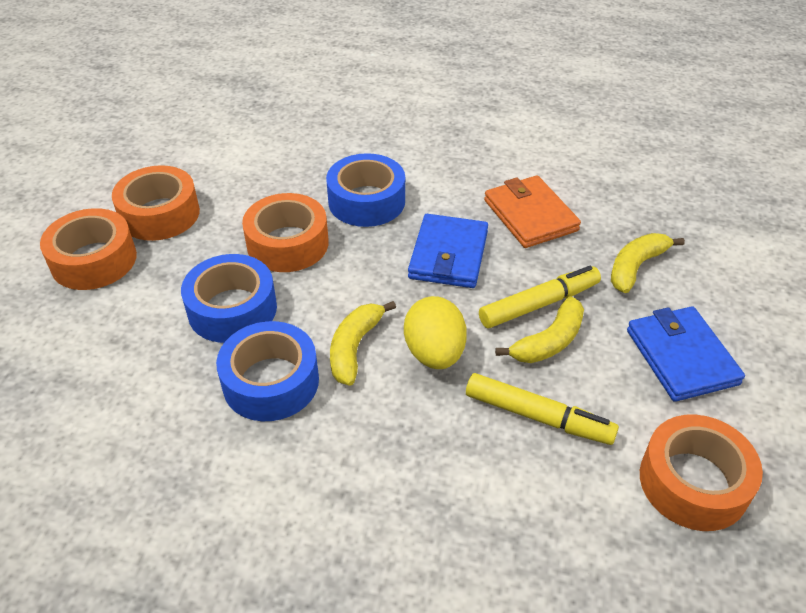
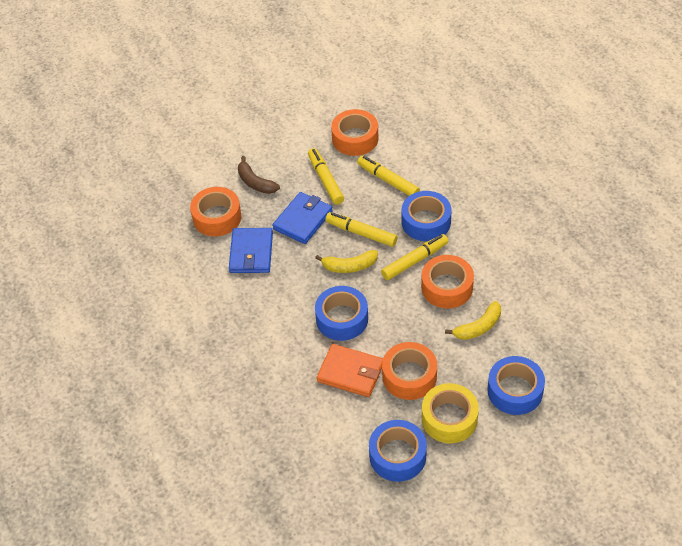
blue tape: [181,254,277,343] [216,321,319,421] [326,153,405,227] = 3 -> [315,286,368,341] [369,420,427,482] [402,191,451,241] [487,356,545,415] = 4
brown banana: none = 0 -> [238,156,280,194] = 1
yellow banana: [330,301,396,386] [495,296,584,363] [611,233,685,293] = 3 -> [315,250,378,273] [445,301,501,340] = 2
yellow egg: [404,296,467,369] = 1 -> none = 0
yellow marker: [466,373,619,445] [479,266,601,328] = 2 -> [308,148,344,205] [326,212,397,247] [357,155,420,196] [381,234,448,280] = 4
yellow tape: none = 0 -> [422,383,479,443] = 1

